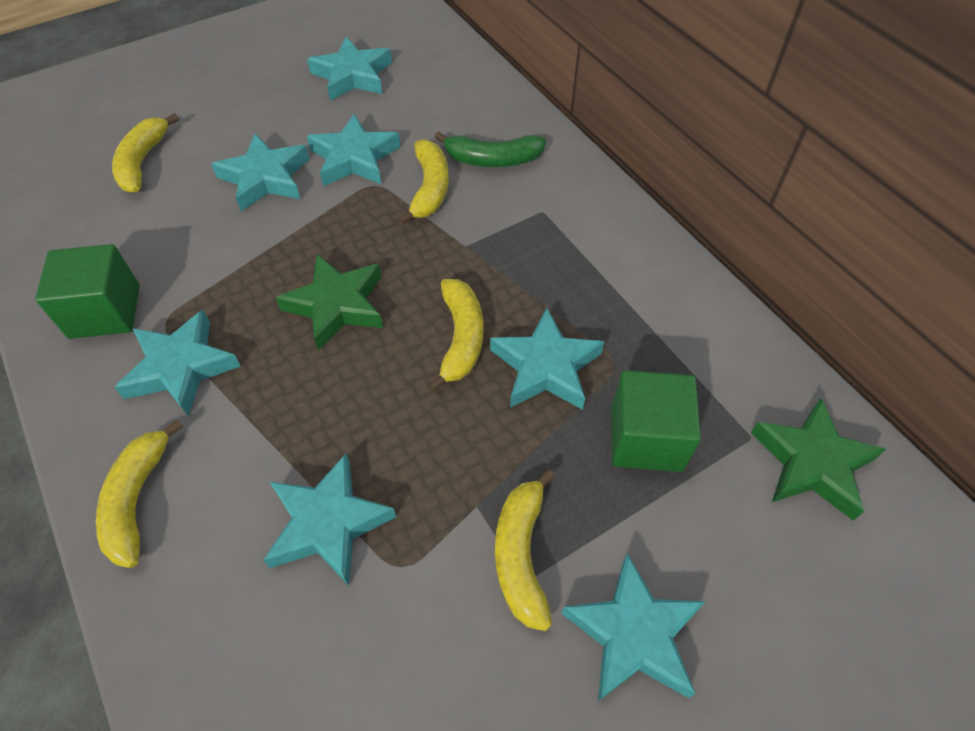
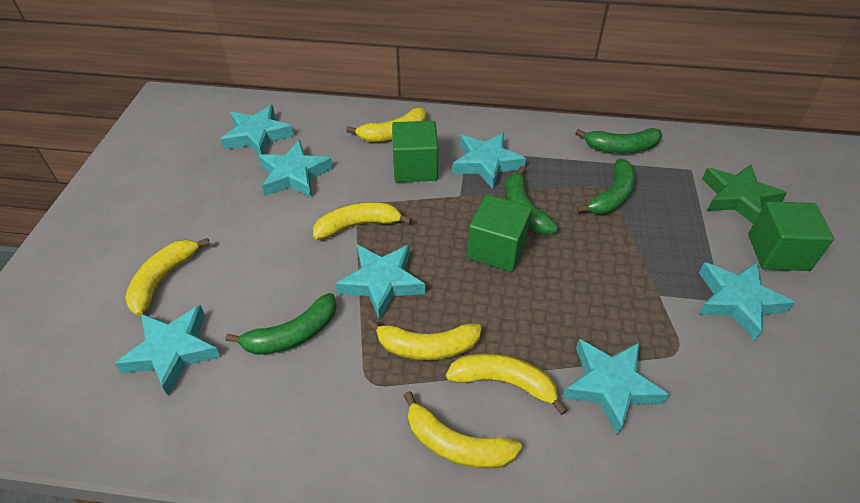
green banana: [435,131,546,167] = 1 -> [225,293,337,355] [505,166,558,234] [575,128,662,153] [577,159,635,214] = 4
green cube: [35,244,140,339] [611,370,701,472] = 2 -> [392,121,438,182] [467,194,532,272] [748,201,834,271] = 3
green star: [276,254,383,351] [751,398,886,521] = 2 -> [702,165,787,224] = 1
yellow banana: [96,420,183,568] [112,113,179,192] [398,139,449,225] [428,279,484,392] [495,469,555,631] = 5 -> [125,238,210,316] [313,202,412,240] [346,108,426,142] [367,319,482,360] [403,391,522,469] [446,353,567,415] = 6

